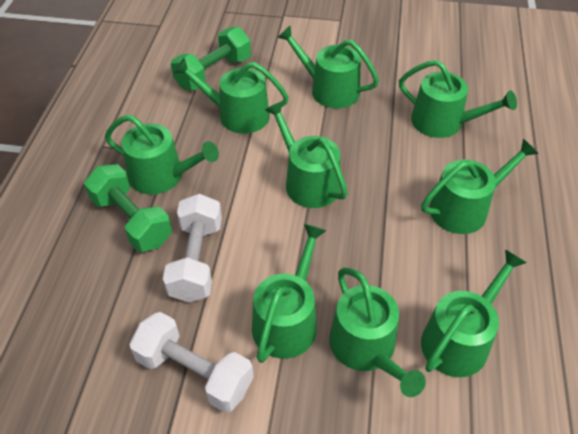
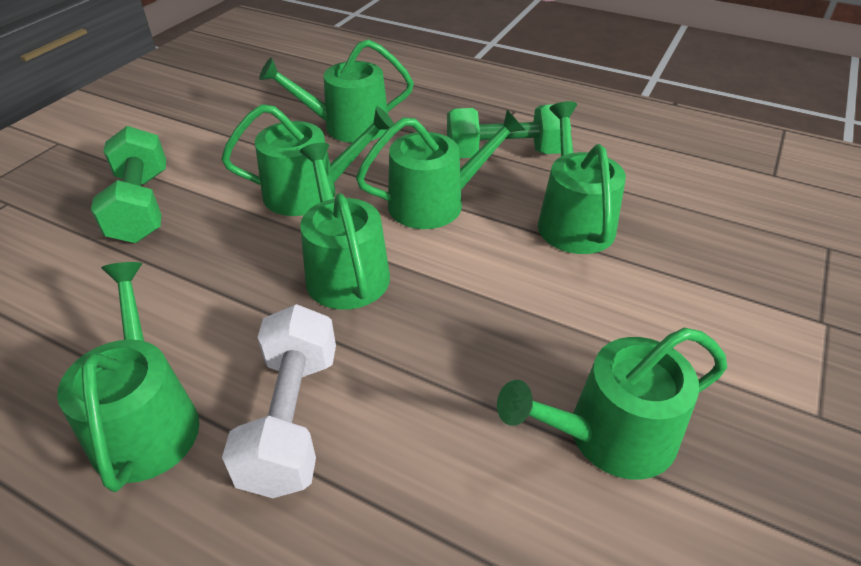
green watering can: [105,115,219,195] [173,57,289,134] [252,224,326,363] [265,101,348,208] [277,25,379,108] [329,268,426,397] [399,60,517,138] [421,139,538,234] [421,249,527,377] = 9 -> [57,262,199,492] [221,104,394,216] [259,39,414,143] [300,143,390,310] [356,110,525,229] [497,328,727,479] [538,101,626,254] = 7
white dumbbell: [129,312,254,413] [163,194,222,302] = 2 -> [222,304,336,498] = 1

